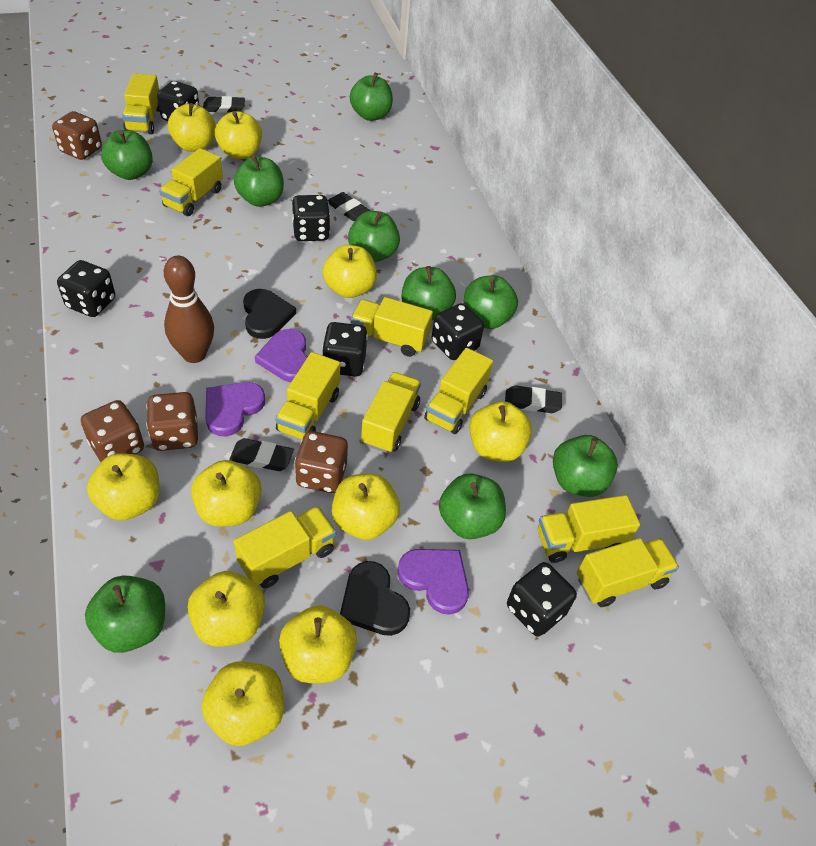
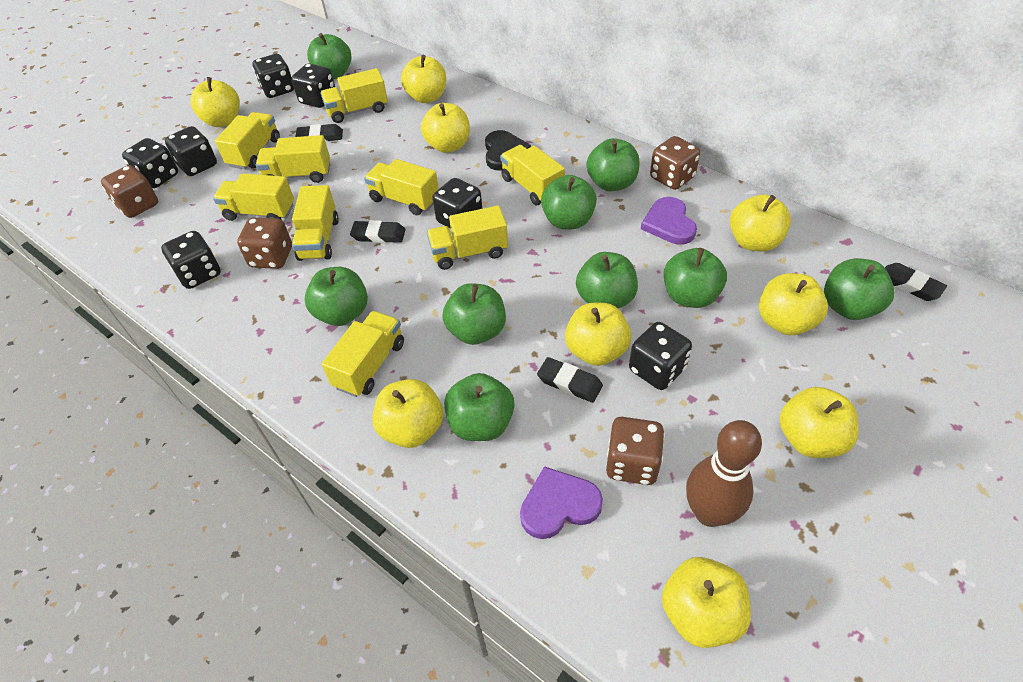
black dice: [57,260,115,317] [157,81,199,121] [292,195,330,241] [322,322,368,377] [432,303,484,360] [507,562,577,636] = 6 -> [122,138,178,188] [161,231,221,289] [165,126,217,176] [252,54,294,98] [291,63,335,108] [432,178,483,228] [629,322,692,390] = 7
black heart: [243,289,296,339] [340,561,410,636] = 2 -> [485,130,531,171] = 1
purple heart: [205,382,265,436] [255,329,308,382] [397,549,469,615] = 3 -> [520,466,603,539] [641,197,697,245] = 2
yellow apple: [87,453,160,520] [168,103,216,152] [187,571,265,647] [191,460,261,527] [201,662,284,746] [215,111,262,159] [279,605,357,683] [323,245,377,298] [332,473,400,540] [469,401,532,462] = 10 -> [191,77,240,127] [372,379,444,448] [401,55,446,103] [421,103,470,153] [565,303,631,366] [662,557,751,648] [730,194,791,251] [759,273,828,335] [780,387,859,458] = 9

